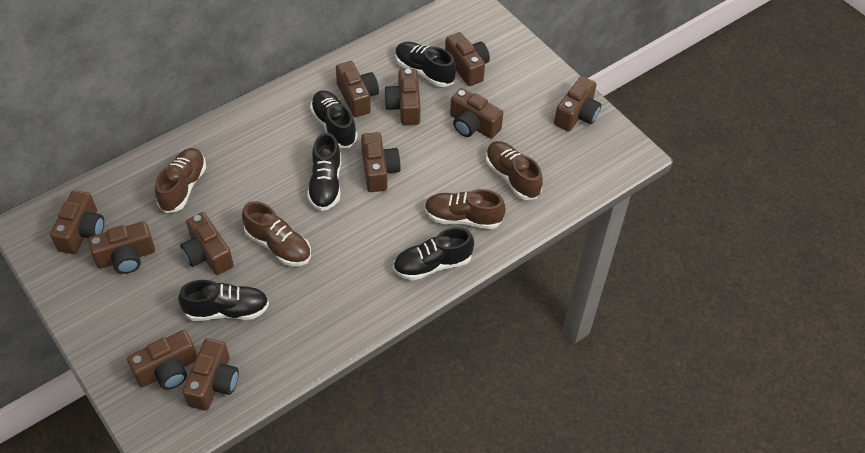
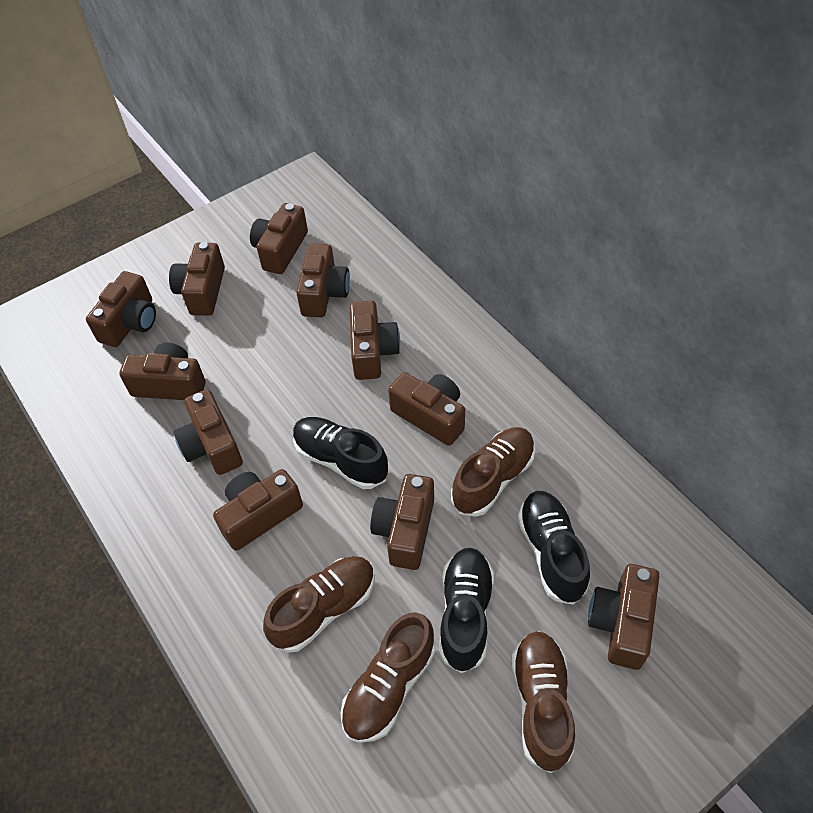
black shoe: [178,280,269,321] [307,133,341,211] [310,90,358,148] [393,227,474,280] [395,42,456,87] = 5 -> [293,417,388,489] [440,548,494,673] [518,491,590,605] = 3

